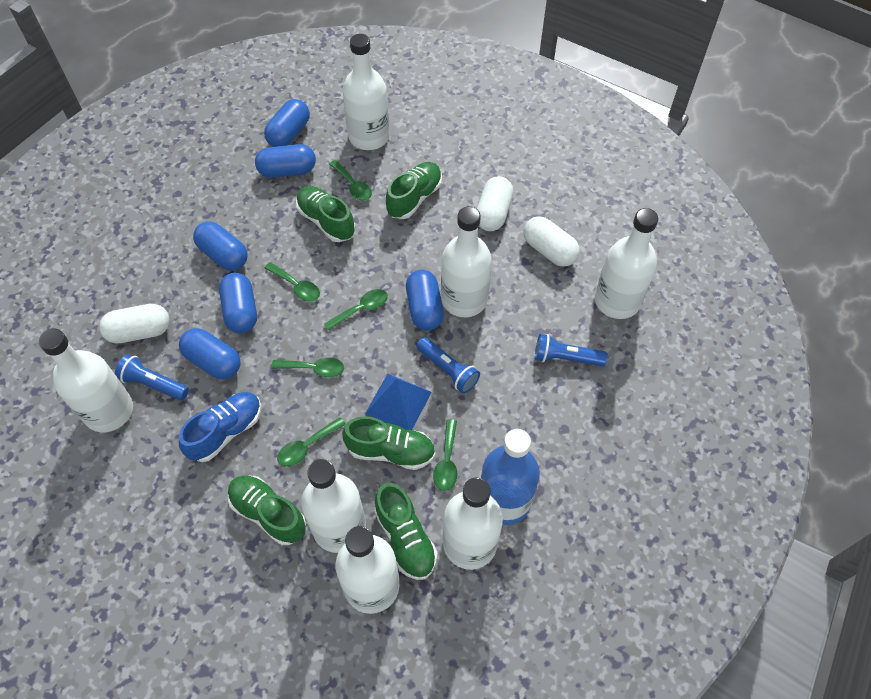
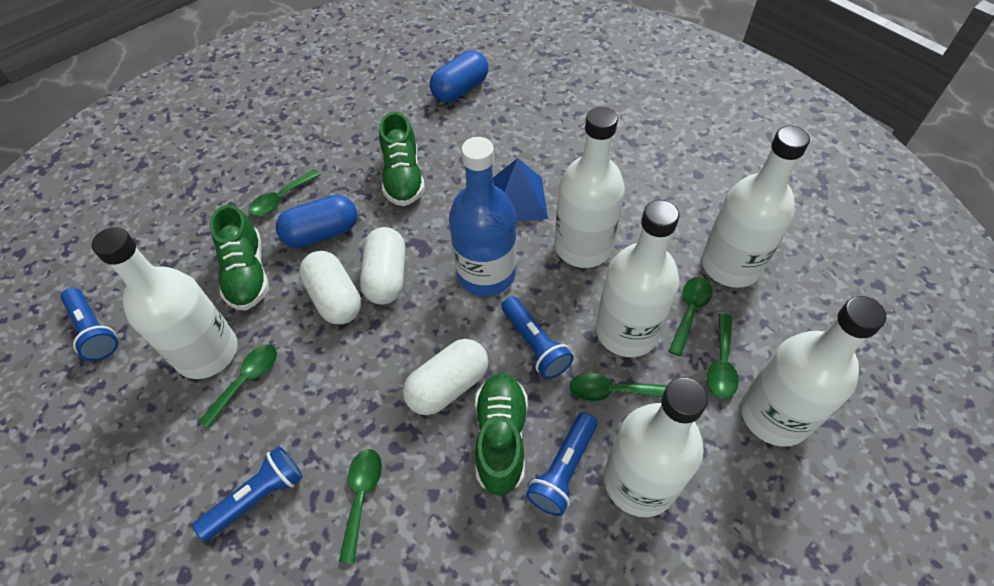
blue capsule: [179,328,241,379] [193,221,248,271] [219,273,257,333] [255,144,316,178] [264,99,310,147] [406,270,444,331] = 6 -> [276,195,357,248] [430,50,488,102] = 2
blue flashlight: [115,354,189,400] [416,337,480,394] [535,334,608,366] = 3 -> [61,288,118,361] [193,446,303,541] [501,296,574,379] [526,412,597,516] = 4
blue shoe: [179,392,261,462] = 1 -> none = 0
green shoe: [227,475,306,545] [296,186,355,242] [342,416,435,470] [374,483,438,580] [386,162,442,219] = 5 -> [210,204,269,311] [379,112,425,206] [475,373,528,496] = 3
white bottle: [39,329,133,432] [301,459,366,553] [335,526,400,614] [343,34,390,150] [441,207,492,317] [443,478,503,570] [595,208,658,319] = 7 -> [91,227,238,379] [555,107,625,268] [596,200,680,357] [604,377,708,517] [702,126,810,288] [741,296,887,447] = 6

